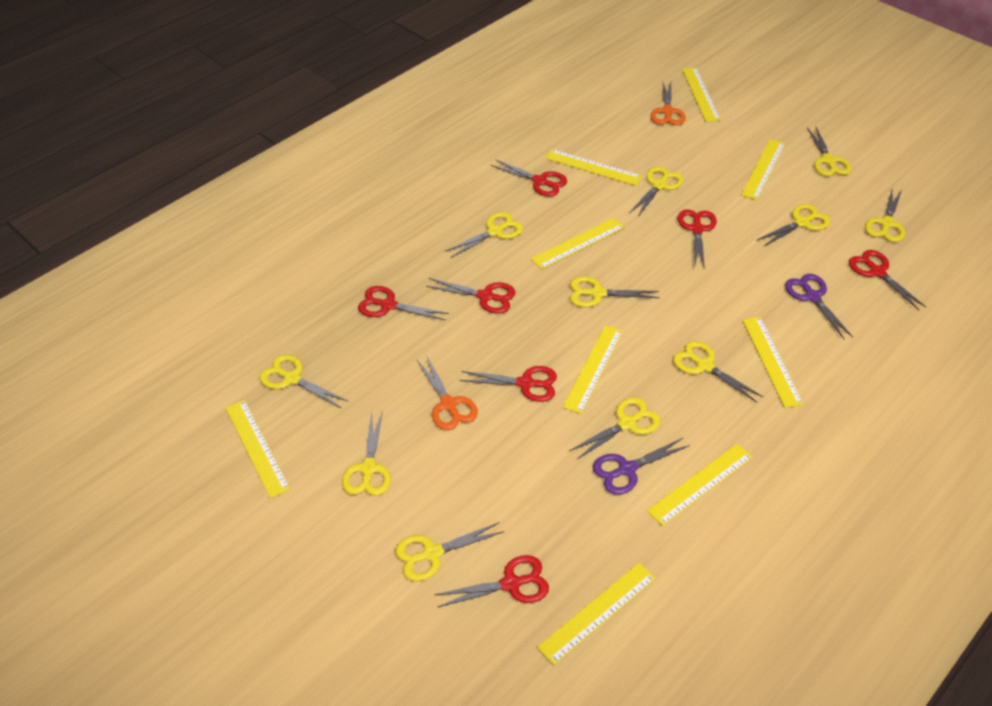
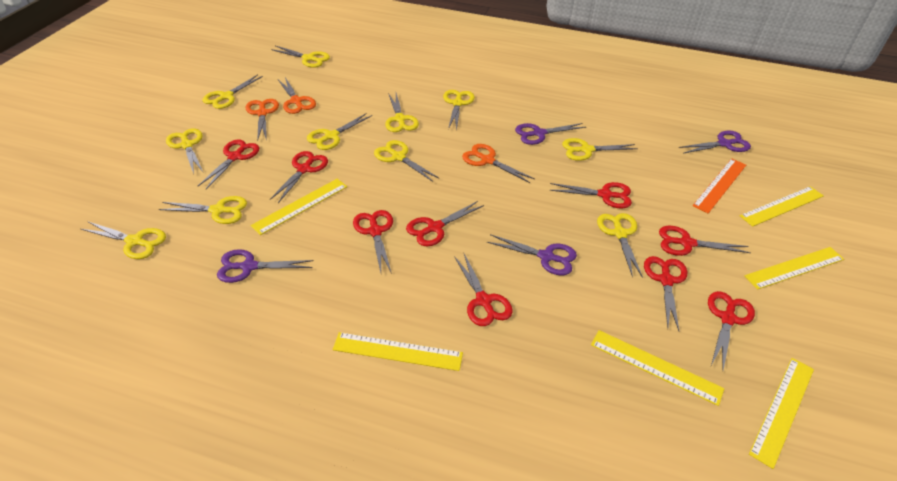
orange ruler: none = 0 -> [692,158,746,213] = 1
orange scissors: [416,355,478,430] [650,82,686,125] = 2 -> [245,99,279,141] [278,77,316,114] [462,144,535,183] = 3
purple scissors: [593,438,690,495] [785,274,853,339] = 2 -> [217,249,314,283] [487,234,577,275] [515,123,586,145] [679,130,751,154] = 4
red scissors: [358,286,449,320] [426,278,516,314] [434,555,549,607] [460,366,557,402] [490,159,567,197] [677,209,717,269] [849,250,926,310] = 7 -> [198,140,259,189] [270,151,328,203] [353,210,393,274] [406,201,484,246] [454,254,512,326] [550,182,632,208] [644,256,687,331] [659,226,751,256] [708,291,755,370] = 9
yellow ruler: [226,400,290,498] [531,218,625,269] [537,563,656,665] [545,149,642,186] [563,325,623,414] [647,444,753,526] [682,67,721,122] [741,139,785,200] [743,317,804,408] = 9 -> [251,179,347,235] [333,332,463,371] [591,330,724,406] [740,186,824,227] [745,247,844,290] [749,358,814,469] = 6

